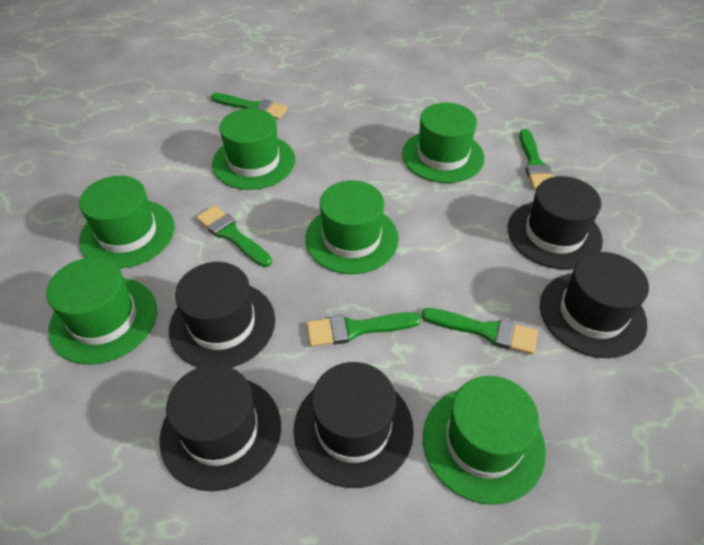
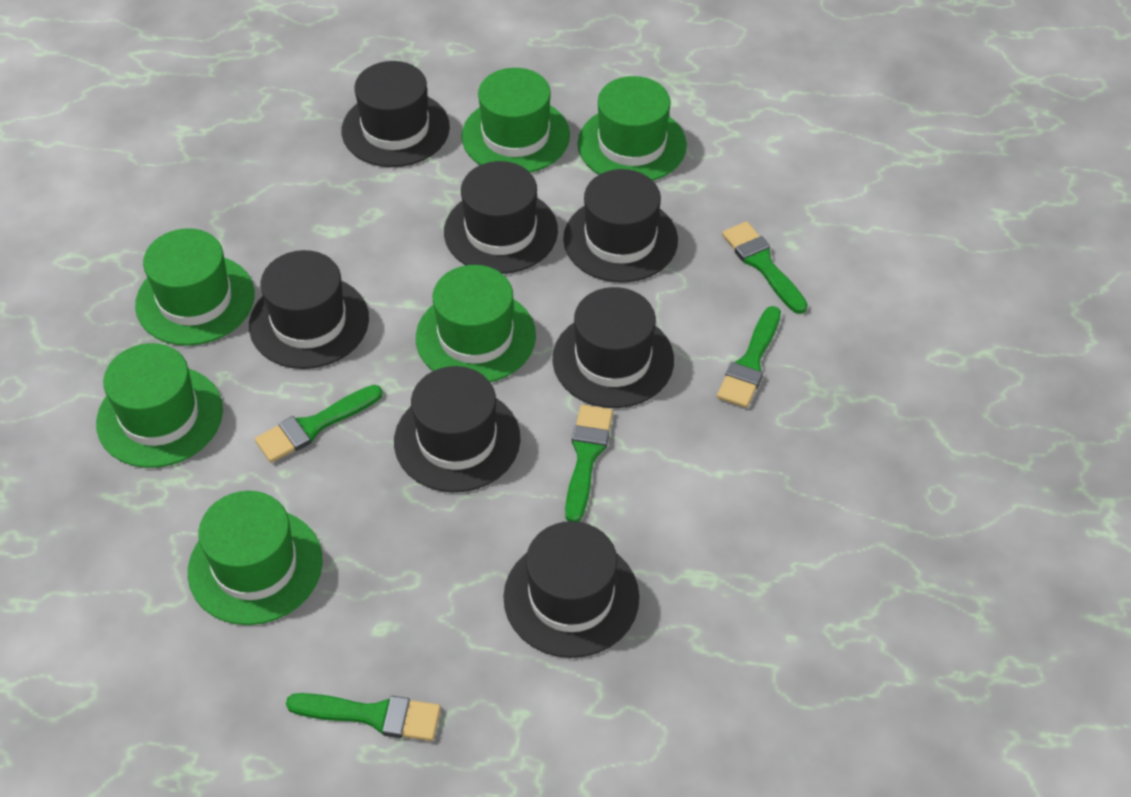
black hat: [159,364,281,491] [169,262,275,368] [294,362,414,488] [508,176,603,269] [540,252,649,358] = 5 -> [249,250,369,369] [342,61,450,167] [394,366,520,492] [444,161,558,274] [503,521,639,658] [552,287,674,408] [563,169,678,283] = 7

